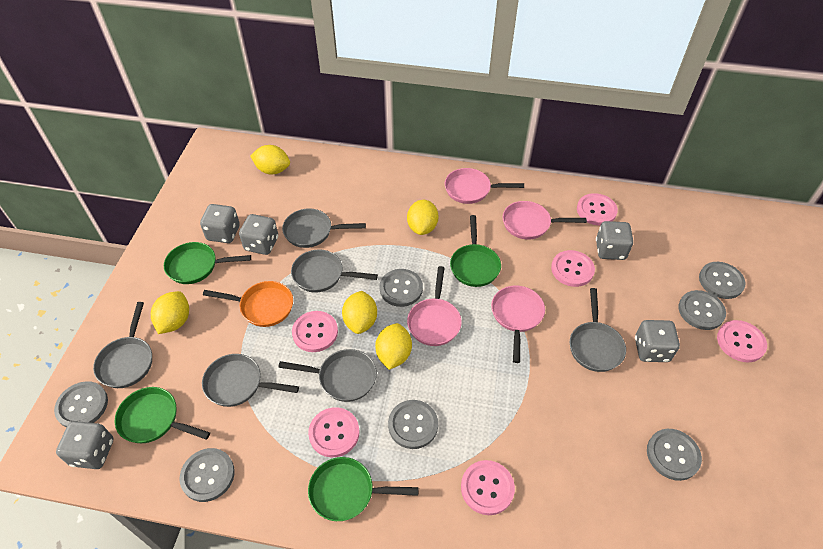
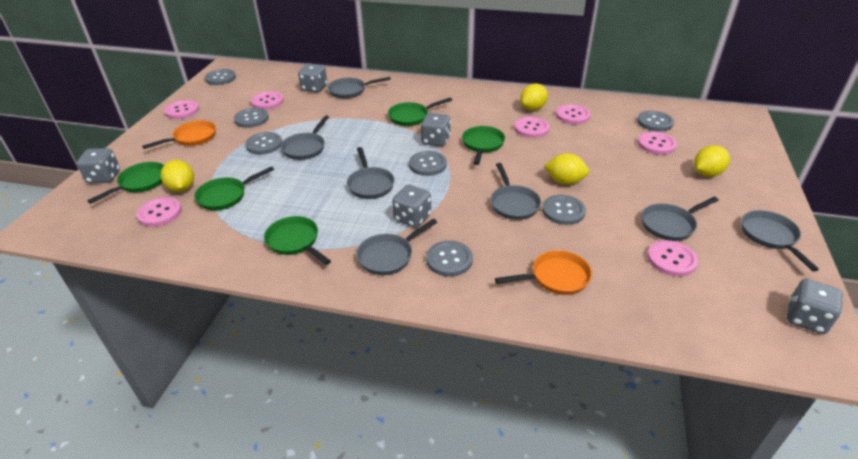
green pan: [115,387,210,443] [164,242,251,284] [308,457,419,521] [450,215,501,287] = 4 -> [87,162,164,204] [194,166,274,210] [264,216,331,265] [388,98,452,126] [462,126,505,165] = 5
grey pan: [93,302,152,388] [202,354,299,407] [278,349,377,402] [282,208,366,248] [291,249,378,293] [570,288,626,372] = 6 -> [281,116,329,160] [328,77,391,99] [347,147,394,199] [356,219,437,275] [491,163,541,220] [642,197,719,241] [741,210,819,272] = 7
orange pan: [203,281,293,327] = 1 -> [142,120,216,149] [495,250,592,295] = 2
pink button: [292,311,338,352] [308,407,359,457] [461,460,515,515] [551,250,595,287] [577,193,618,225] [717,320,767,363] = 6 -> [136,197,182,227] [164,100,199,119] [251,91,284,110] [514,117,549,138] [556,104,591,124] [638,132,677,155] [647,240,698,276] = 7
pink pan: [407,266,462,346] [445,168,524,204] [491,285,545,363] [503,201,587,239] = 4 -> none = 0
yellow lemon: [151,291,189,334] [250,145,290,175] [342,291,377,334] [375,323,412,370] [407,200,438,235] = 5 -> [161,160,194,192] [520,84,548,110] [544,153,589,185] [694,145,730,177] = 4

